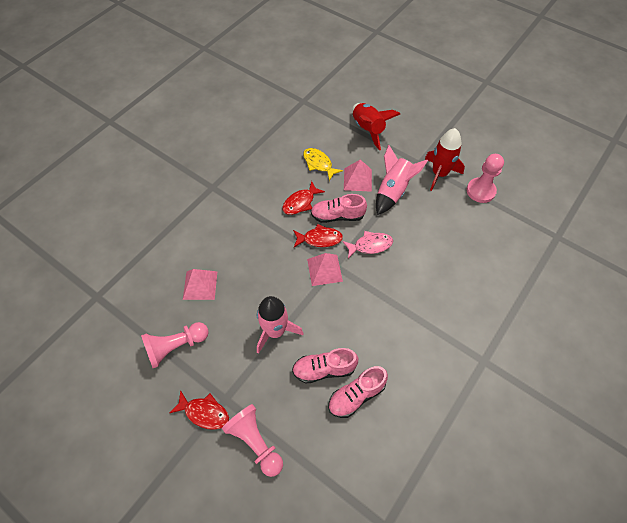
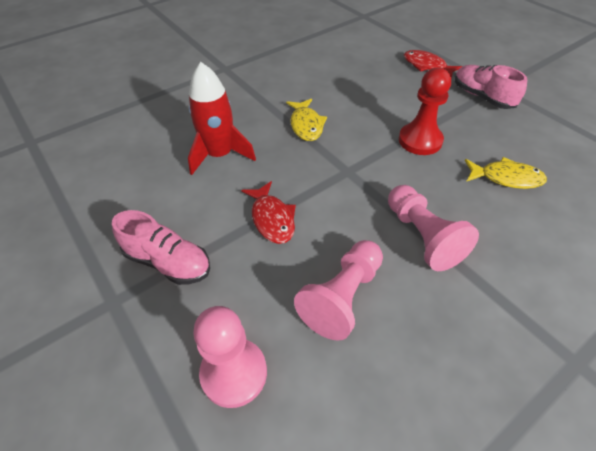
pink fish: [342,231,393,258] = 1 -> none = 0
pink pyramid: [183,269,218,300] [307,253,343,286] [344,159,372,192] = 3 -> none = 0
pink rocket: [257,296,303,354] [376,145,428,215] = 2 -> none = 0
pink shoe: [292,348,358,384] [311,194,367,223] [328,366,388,418] = 3 -> [112,210,210,285] [455,65,527,109] = 2
red fish: [170,390,229,430] [283,181,325,215] [293,224,343,247] = 3 -> [241,181,296,244] [404,50,462,78] = 2
red pawn: none = 0 -> [399,67,451,155] = 1
red rocket: [352,103,400,150] [425,128,465,191] = 2 -> [188,62,256,175] = 1
yellow fish: [303,148,343,181] = 1 -> [286,99,327,141] [465,157,547,189] = 2

